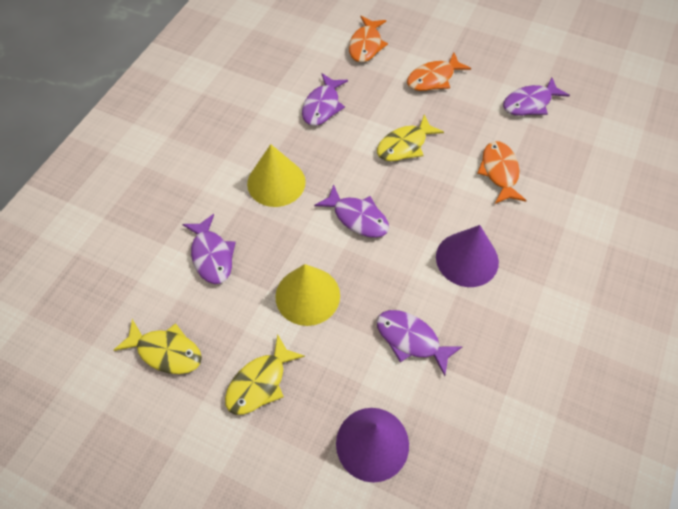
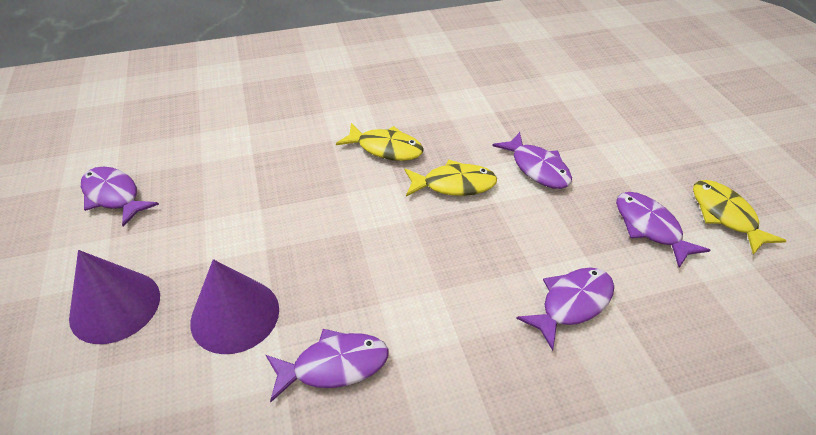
orange fish: [349,16,388,62] [407,53,471,91] [477,141,527,204] = 3 -> none = 0
yellow cone: [247,144,306,207] [275,264,340,326] = 2 -> none = 0

